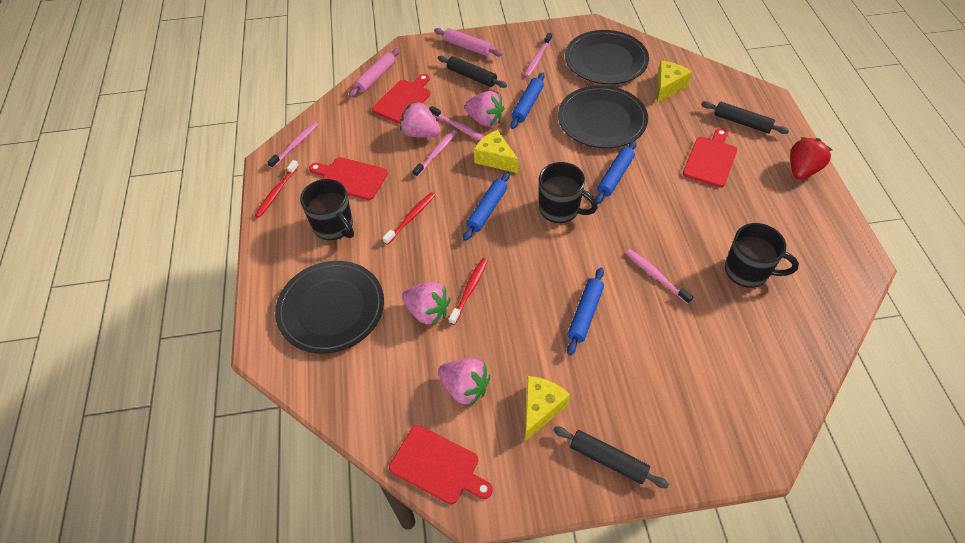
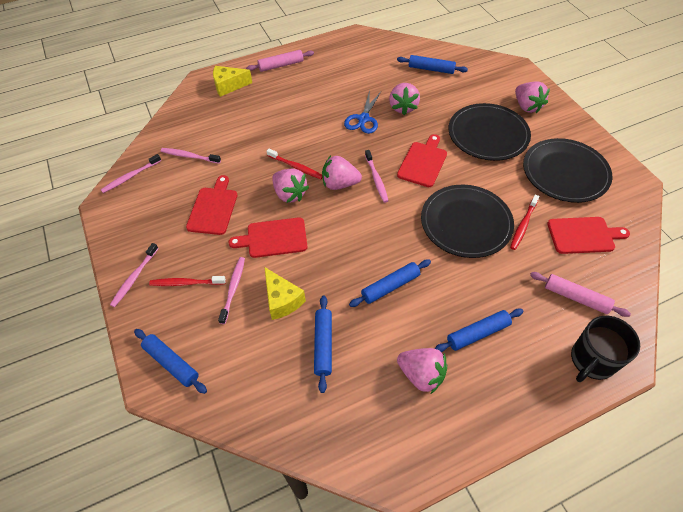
black mug: [300,179,354,240] [539,162,598,223] [725,223,799,288] = 3 -> [571,316,640,382] = 1
black rolling pin: [438,56,507,88] [553,427,669,488] [701,101,789,134] = 3 -> none = 0
blue rolling pin: [463,172,510,241] [510,73,545,129] [567,267,604,355] [595,141,636,204] = 4 -> [134,329,207,394] [314,296,332,393] [349,259,431,307] [397,55,468,74] [434,308,524,352] = 5
blue scissors: none = 0 -> [344,90,381,134] = 1
pink strawberry: [400,101,441,137] [402,282,451,326] [438,358,490,406] [465,91,504,127] = 4 -> [272,169,309,203] [322,155,362,190] [389,83,420,115] [397,348,447,394] [515,81,550,114] = 5
red strawberry: [791,137,832,180] = 1 -> none = 0
yellow cheese: [474,130,519,173] [525,376,570,441] [657,61,692,103] = 3 -> [213,66,252,97] [264,267,306,320] = 2

